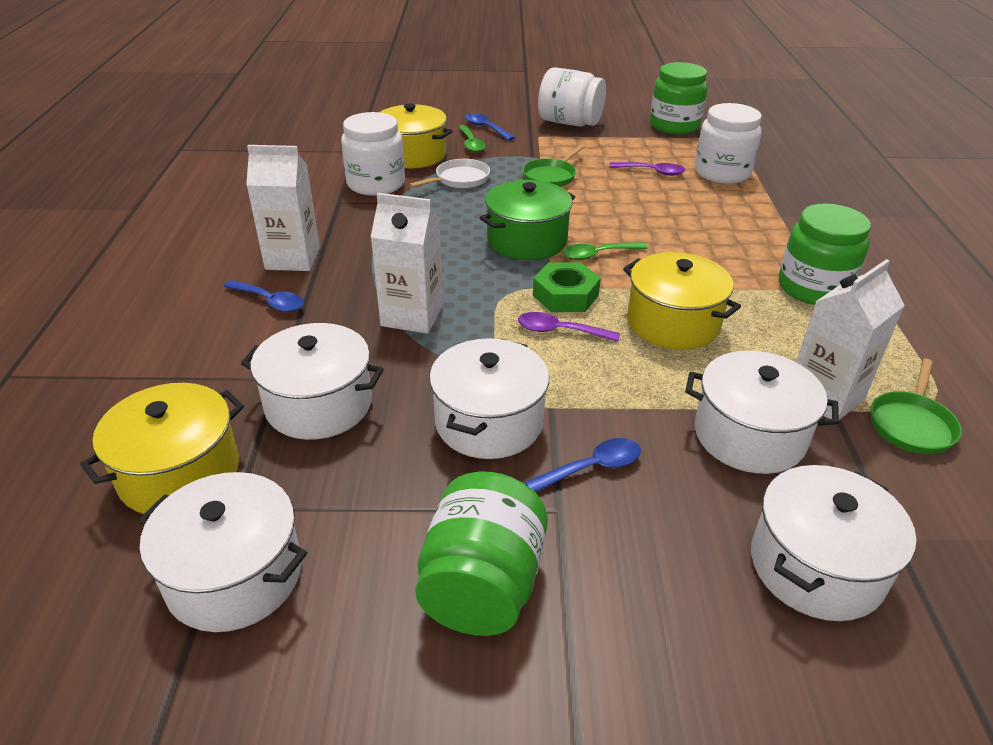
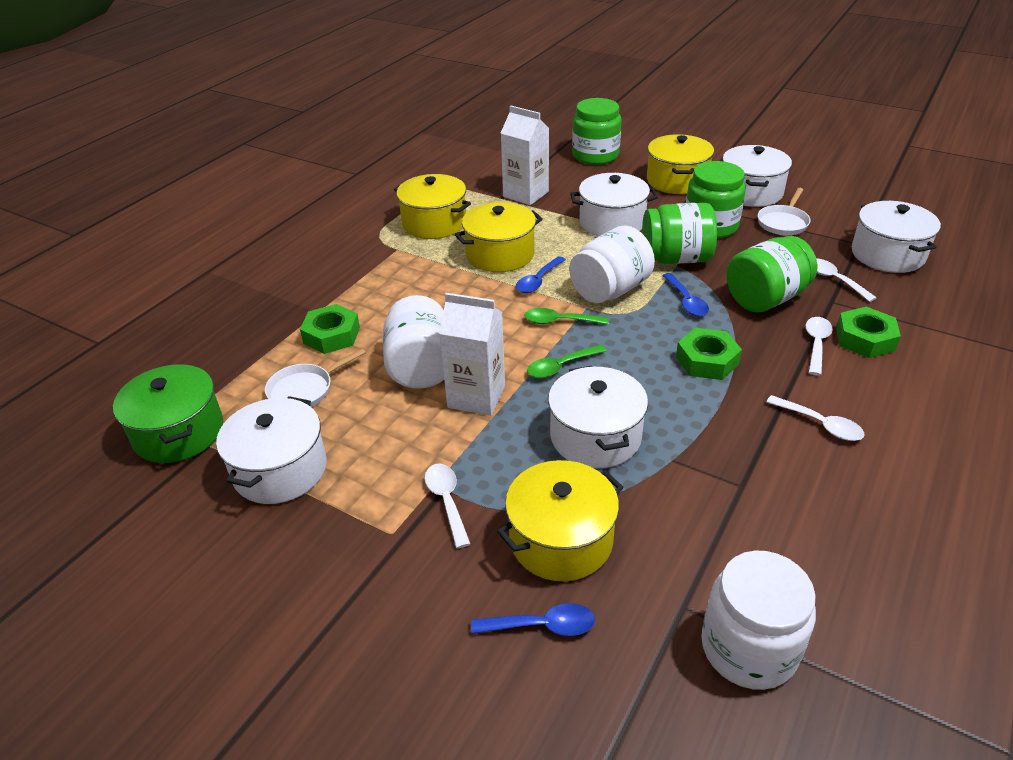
green jar: [415,472,548,636] [650,62,708,134] [779,203,871,305] = 3 -> [572,98,621,165] [642,203,717,264] [686,161,746,239] [727,236,817,313] = 4
green nut: [533,262,601,312] = 1 -> [300,304,360,354] [676,328,742,380] [836,307,901,358] = 3
green pan: [522,144,585,187] [871,359,962,454] = 2 -> none = 0
purple spoon: [518,312,620,342] [609,162,685,176] = 2 -> none = 0
white carton: [246,145,320,271] [371,193,443,334] [796,259,905,420] = 3 -> [439,293,505,416] [501,105,549,205] = 2
white pan: [409,159,490,188] = 1 -> [265,348,366,407] [758,188,811,235] = 2
white spoon: none = 0 -> [425,464,470,549] [766,395,865,441] [805,317,833,375] [816,258,877,302] = 4
yellow pot: [80,383,244,514] [380,103,453,168] [623,252,741,350] = 3 -> [394,174,471,239] [455,202,543,272] [497,460,623,581] [647,134,714,194] = 4

